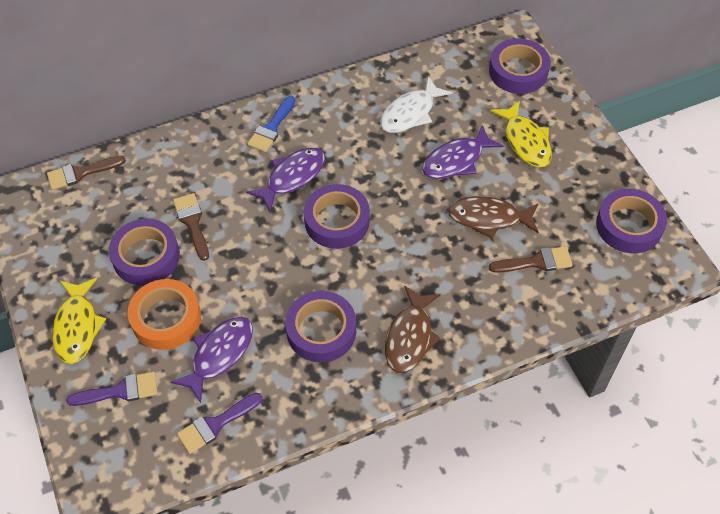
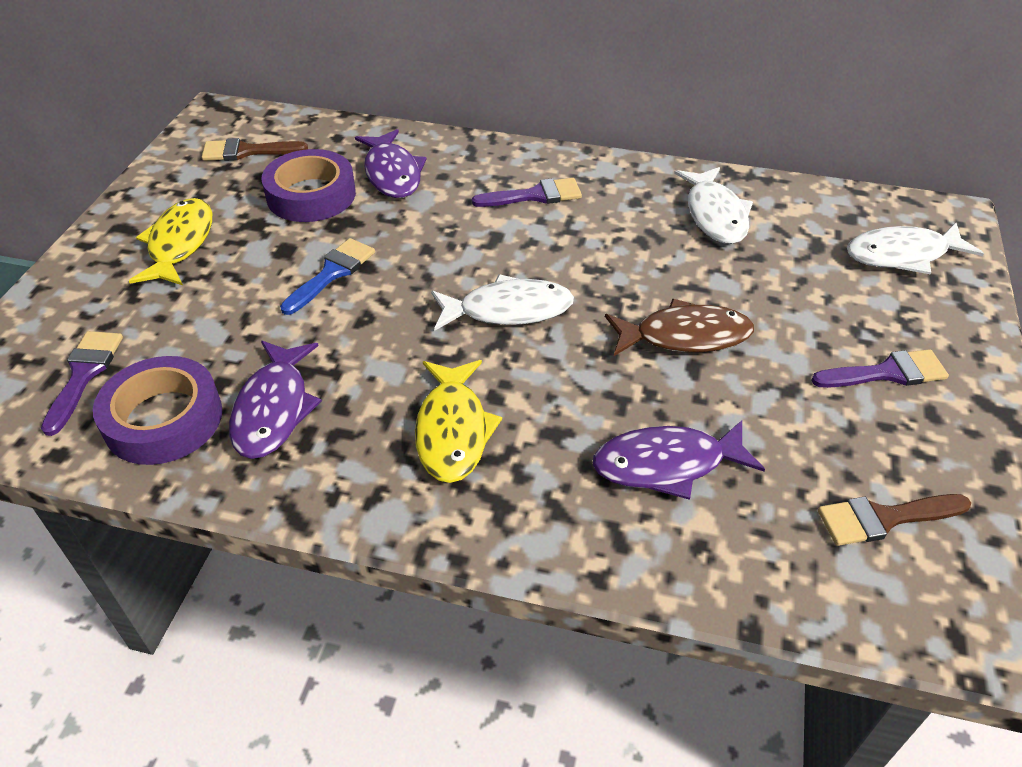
brown brush: [47,155,126,190] [173,193,209,261] [489,246,573,273] = 3 -> [202,138,308,161] [818,494,971,546] = 2
brown fish: [385,286,441,373] [448,196,539,239] = 2 -> [605,299,754,356] = 1
orange tape: [128,279,201,350] = 1 -> none = 0
purple brush: [66,372,158,406] [177,393,262,454] = 2 -> [41,331,123,436] [472,178,582,207] [811,349,949,388] = 3
purple tape: [109,219,180,285] [285,291,356,362] [304,184,370,249] [489,38,550,94] [596,189,667,253] = 5 -> [93,356,222,465] [261,149,356,222] = 2
white fish: [380,76,452,133] = 1 -> [431,274,574,330] [674,167,753,244] [847,222,984,274] = 3

